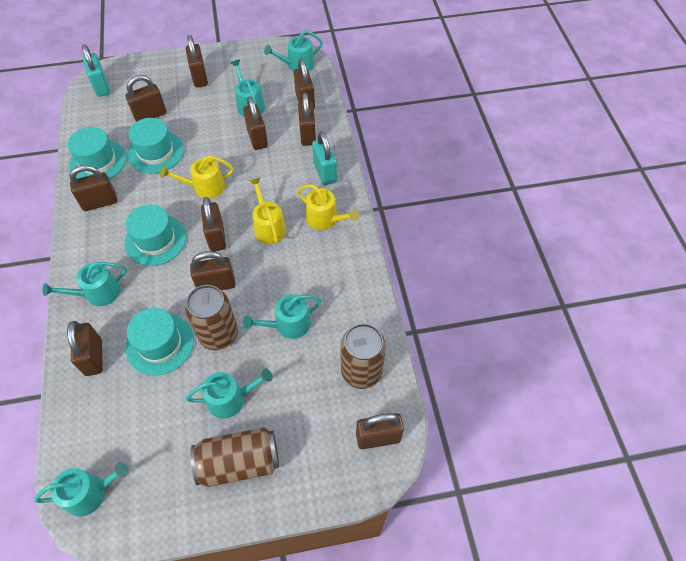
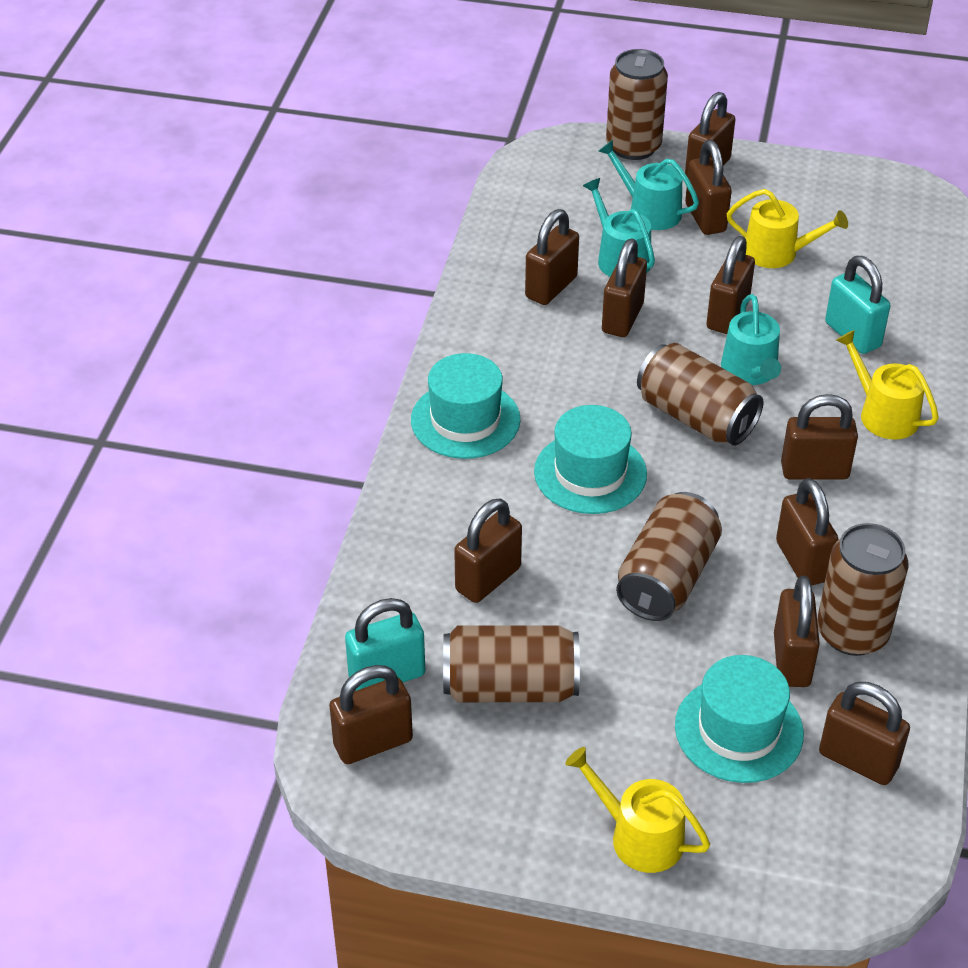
brown can: [185,285,238,350] [190,427,279,487] [341,323,386,389] = 3 -> [443,625,580,702] [606,49,668,160] [616,492,722,621] [637,343,763,446] [817,523,908,656] = 5
brown padlock: [67,321,103,376] [69,165,117,211] [125,75,166,122] [186,35,208,87] [190,251,235,290] [201,197,226,251] [243,97,268,150] [294,59,315,109] [298,92,316,146] [356,413,404,449] = 10 -> [329,665,413,764] [454,498,522,603] [525,209,579,305] [602,238,647,337] [685,92,736,177] [685,140,732,235] [706,236,755,334] [774,576,820,687] [776,478,838,586] [781,394,858,480] [819,682,910,785] = 11
turquoise hat: [68,127,126,179] [125,205,187,266] [126,308,194,376] [127,118,184,174] = 4 -> [411,353,520,459] [534,405,647,514] [675,655,804,783] = 3
turquoise watering can: [34,462,129,517] [42,262,127,306] [186,368,273,419] [231,60,265,117] [243,294,322,339] [264,30,323,72] = 6 -> [583,178,655,277] [598,140,699,230] [721,294,781,385] = 3

